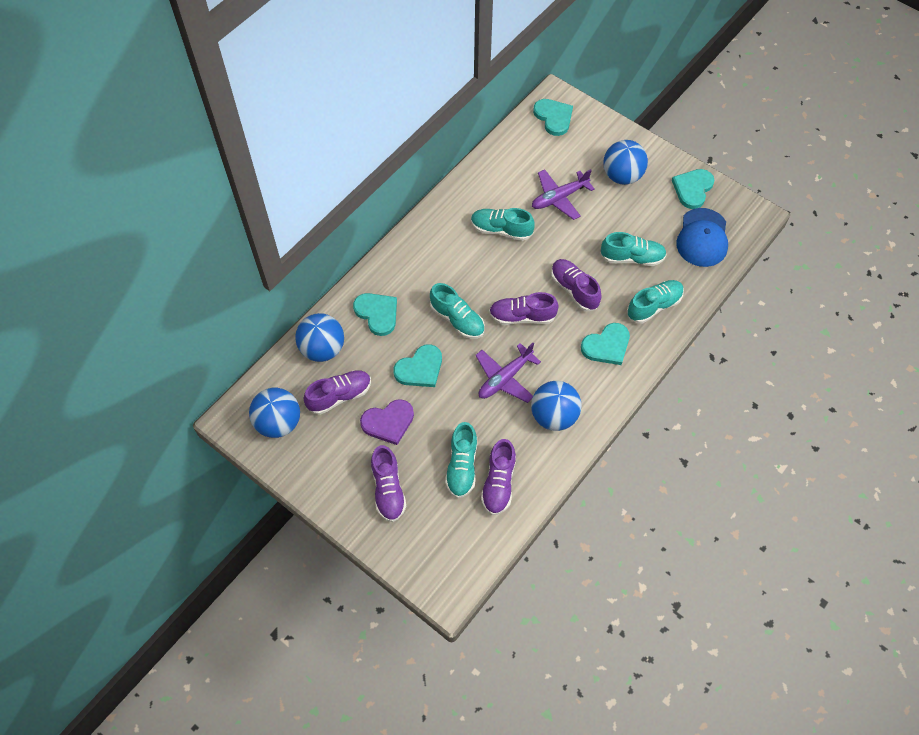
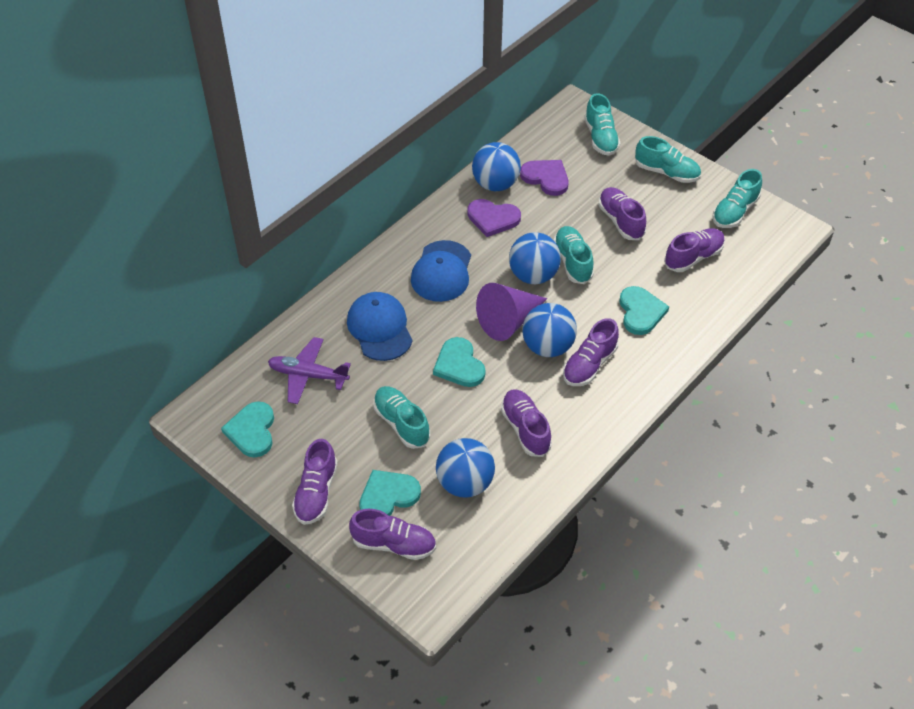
blue cap: [676,208,728,267] = 1 -> [347,292,413,361] [411,240,471,302] = 2
purple cone: none = 0 -> [476,283,547,341] = 1
purple heart: [360,399,414,445] = 1 -> [467,199,521,237] [520,160,569,196] = 2
purple plane: [475,343,541,403] [532,169,595,220] = 2 -> [268,337,351,404] = 1
purple shoe: [304,370,371,415] [371,445,406,522] [481,439,516,515] [489,292,559,325] [551,259,601,311] = 5 -> [292,439,338,525] [349,509,436,560] [501,389,552,457] [563,318,619,386] [598,187,646,240] [664,228,725,272] = 6
turquoise heart: [353,293,397,336] [393,344,442,387] [533,99,573,136] [581,323,630,365] [672,169,714,209] = 5 -> [221,402,274,458] [359,470,421,516] [433,337,486,387] [619,286,669,335] = 4

